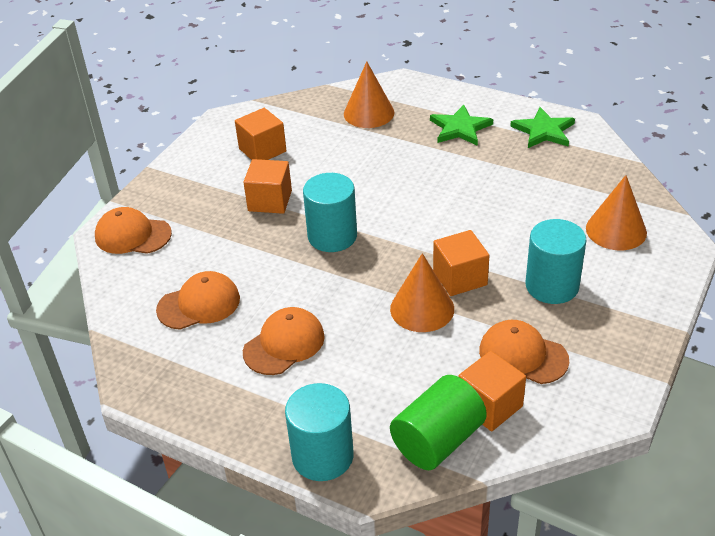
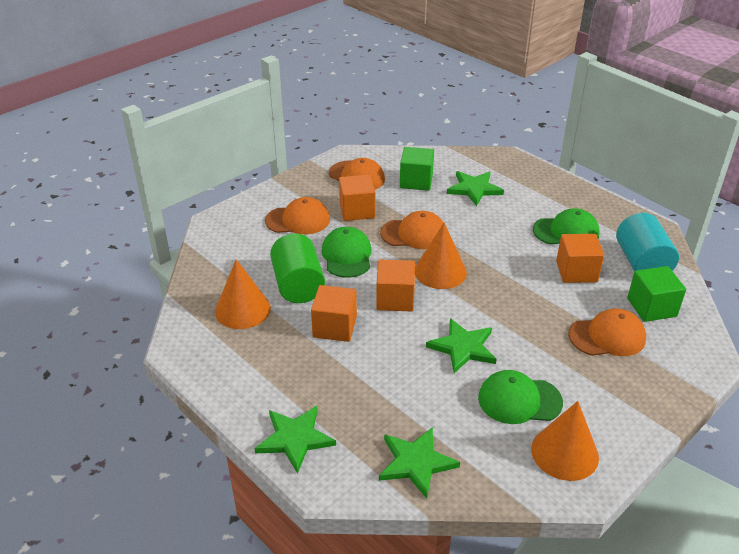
green cap: none = 0 -> [322,227,372,278] [478,370,563,424] [533,208,600,244] = 3
green cube: none = 0 -> [400,147,434,191] [627,266,686,322] = 2
green star: [430,104,493,146] [510,107,575,148] = 2 -> [255,406,336,474] [379,427,460,499] [426,318,496,373] [447,171,504,206] = 4
turquoise cylinder: [285,383,353,481] [303,173,357,252] [525,219,587,304] = 3 -> [616,213,679,271] = 1

